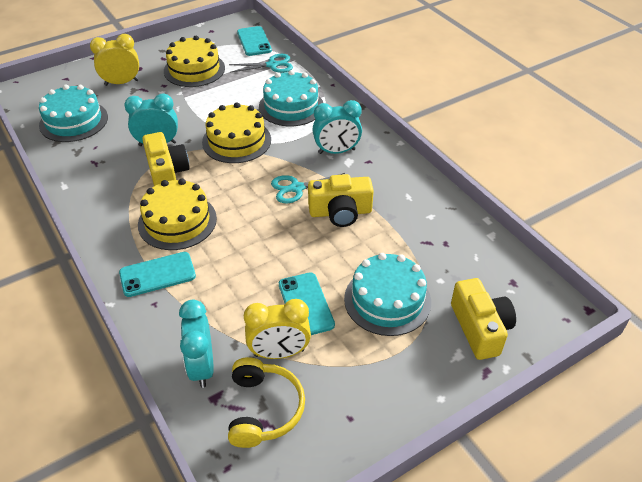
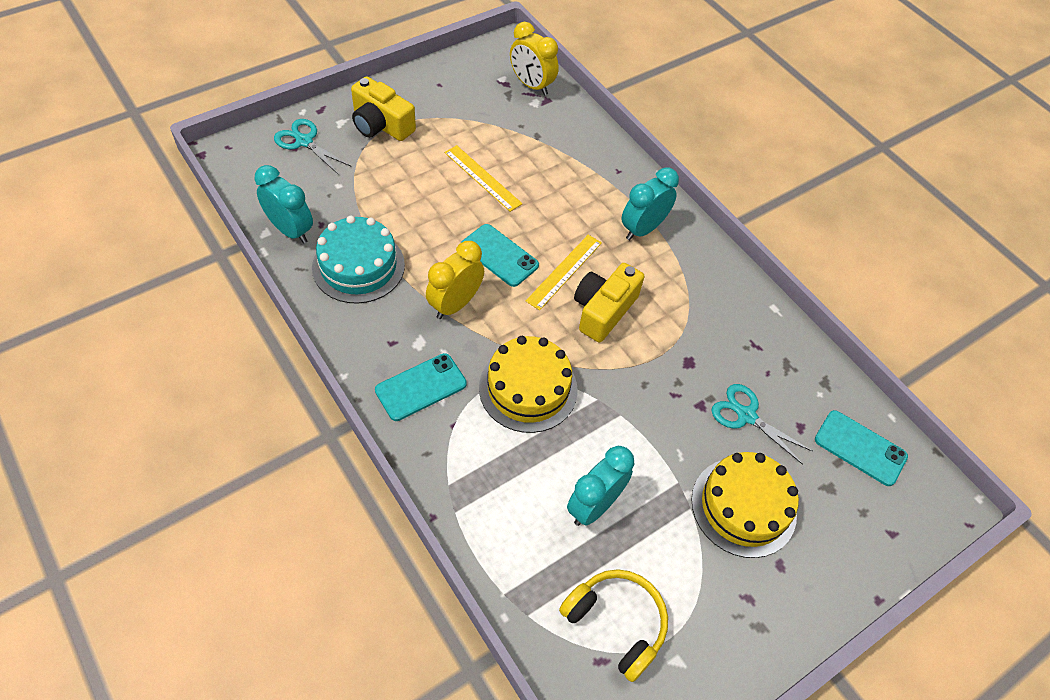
turquoise cake: [39,84,108,142] [259,70,323,126] [344,253,431,336] = 3 -> [312,215,405,304] = 1
yellow cake: [138,179,217,250] [164,36,225,87] [202,102,271,163] = 3 -> [479,336,578,433] [692,452,799,558] = 2
yellow camera: [142,132,190,186] [308,174,374,227] [451,278,516,360] = 3 -> [351,76,416,141] [574,263,644,342] = 2
yellow ruler: none = 0 -> [445,145,522,212] [526,235,602,310] = 2

